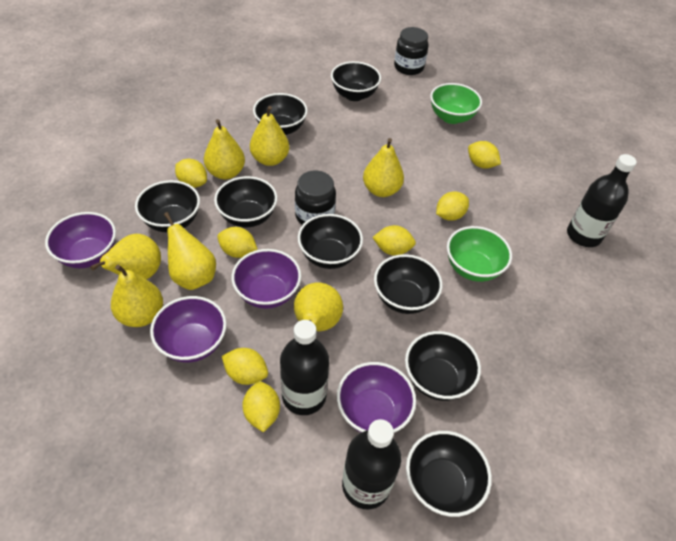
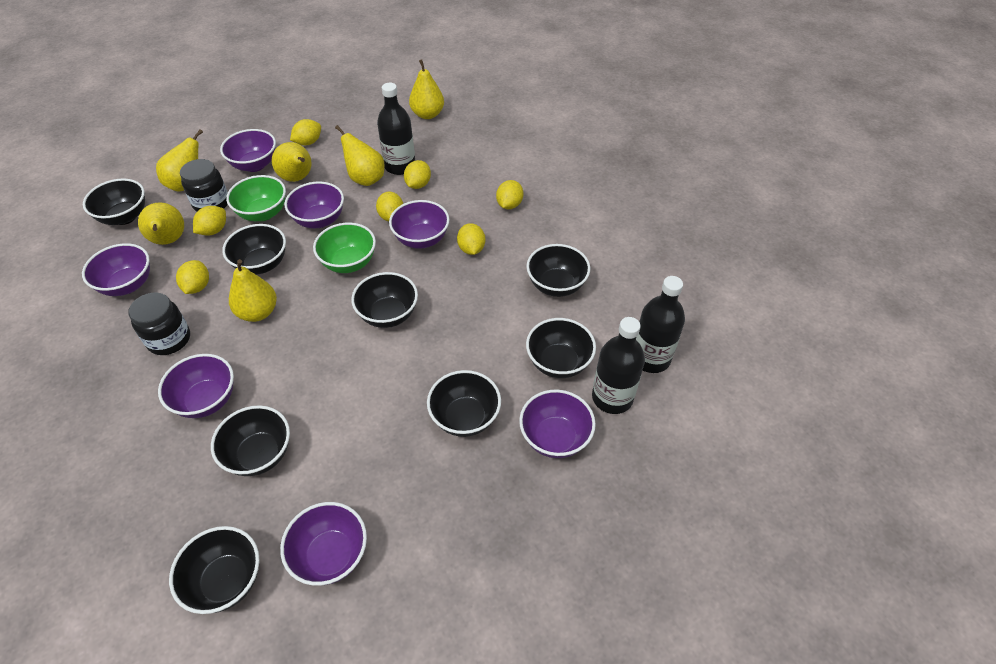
purple bowl: [45,212,116,268] [150,296,227,363] [231,249,301,309] [337,362,416,433] = 4 -> [82,243,150,296] [158,354,234,418] [220,129,276,172] [280,502,367,586] [284,182,344,228] [389,200,450,249] [519,390,596,458] = 7
yellow pear: [90,234,161,279] [111,265,163,327] [164,212,216,290] [204,119,245,179] [250,106,289,166] [294,283,343,331] [363,138,404,197] = 7 -> [138,202,184,245] [156,129,203,192] [229,259,277,322] [272,142,312,182] [335,125,385,186] [409,60,444,119] = 6

